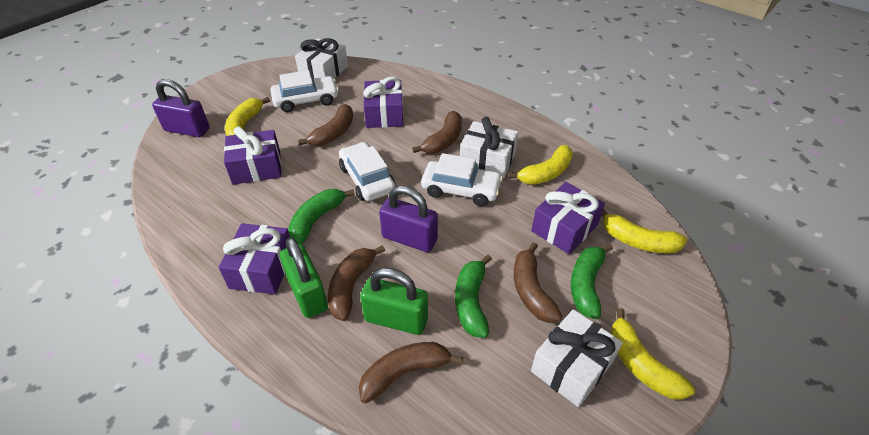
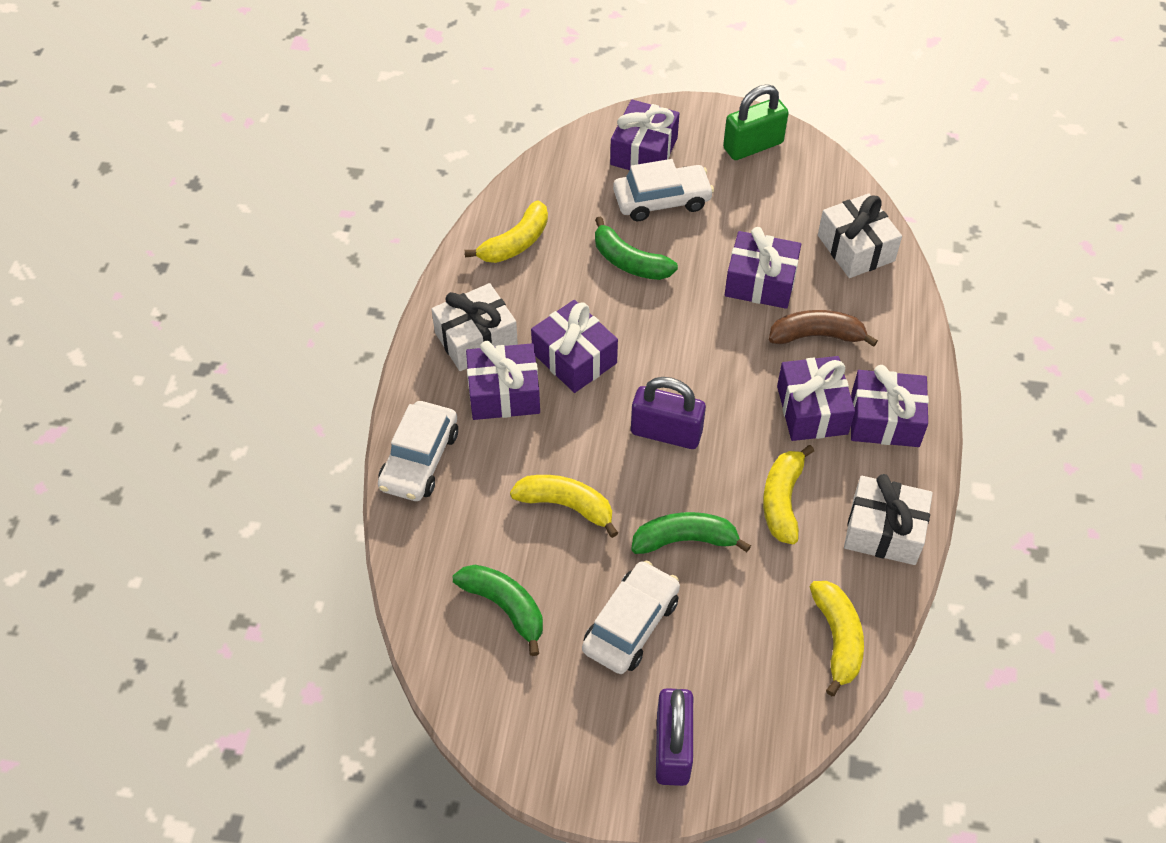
brown banana: [298,104,353,146] [328,245,385,321] [358,342,463,403] [412,111,462,154] [514,242,563,323] = 5 -> [769,310,878,347] = 1
green padlock: [280,237,328,318] [360,268,428,335] = 2 -> [723,84,788,160] = 1
purple gift: [218,223,290,294] [224,127,281,184] [363,77,403,128] [531,182,605,254] = 4 -> [466,341,540,420] [531,300,618,393] [610,99,679,170] [725,227,801,309] [777,356,855,441] [851,365,929,447] = 6

